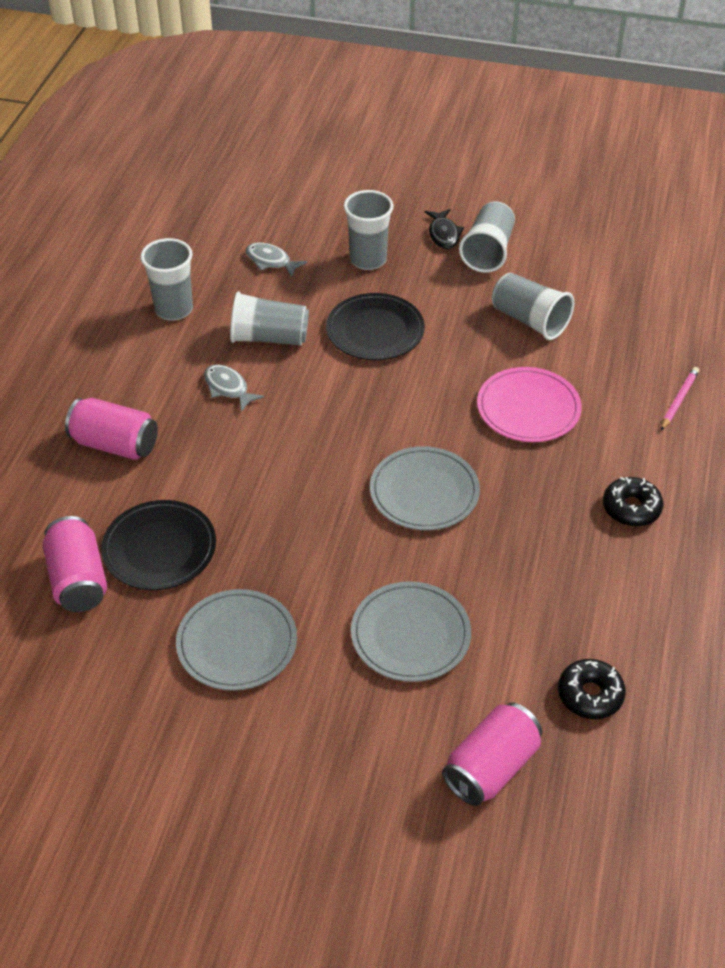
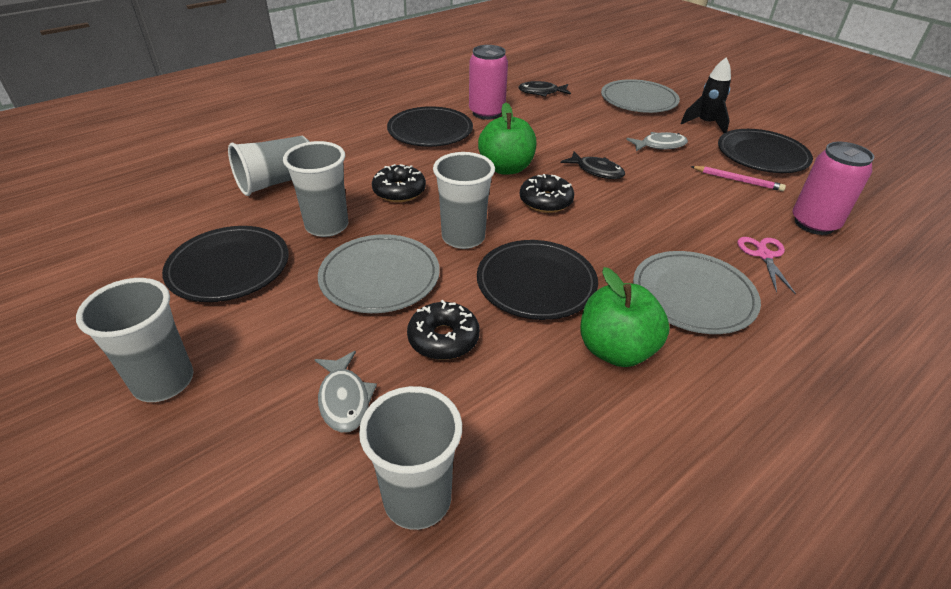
black donut: [558,659,626,719] [603,477,663,527] = 2 -> [372,164,426,202] [407,300,480,360] [520,174,574,213] = 3
black fish: [425,209,464,249] = 1 -> [518,81,571,97] [561,151,625,179] = 2
black plate: [101,500,216,590] [326,293,425,360] = 2 -> [162,226,289,302] [387,106,473,147] [477,240,598,320] [718,129,813,173] = 4
black rocket: none = 0 -> [680,58,731,133] = 1
green apple: none = 0 -> [478,102,537,175] [581,267,670,367] = 2
pink can: [42,516,107,612] [65,398,158,460] [442,702,542,806] = 3 -> [469,45,508,120] [793,142,874,235] = 2
pink plate: [477,367,582,442] = 1 -> none = 0
pink scissors: none = 0 -> [737,237,796,295] = 1

